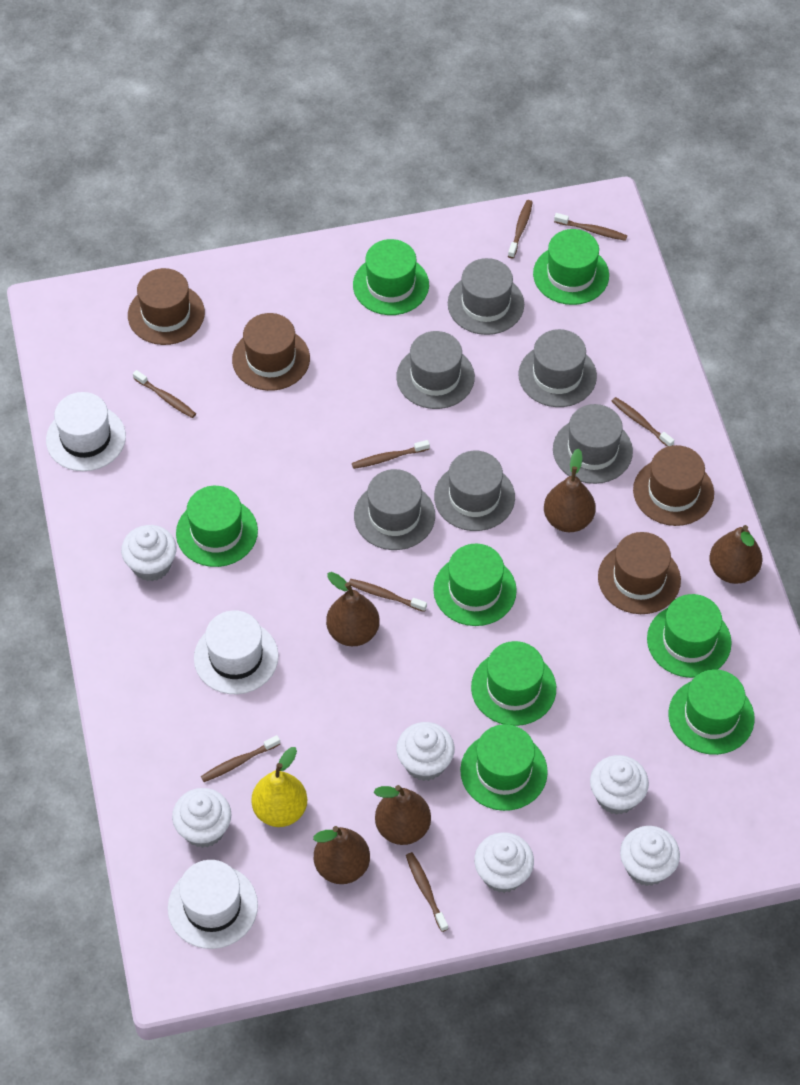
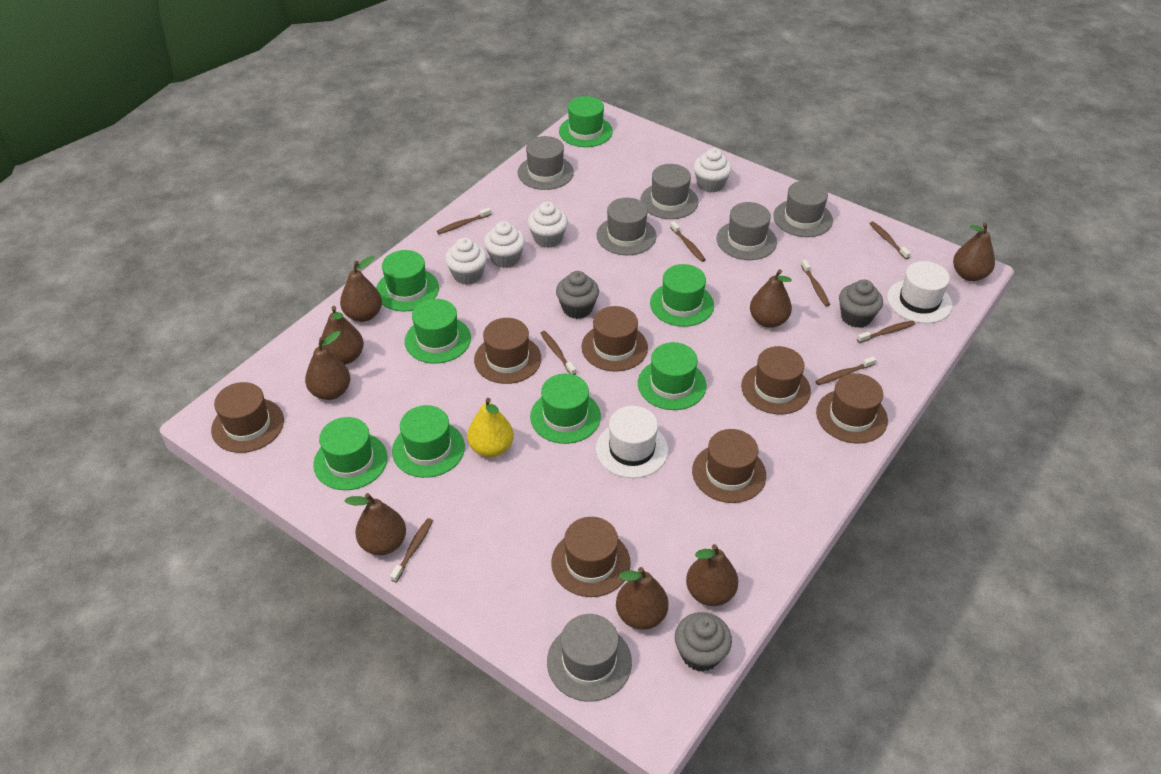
brown hat: [128,268,205,345] [232,313,310,391] [598,532,681,614] [633,445,714,526] = 4 -> [211,382,284,453] [474,318,541,384] [551,517,631,597] [581,306,648,372] [692,429,766,503] [741,346,811,414] [816,373,888,444] = 7
brown pear: [313,826,370,884] [326,572,380,646] [374,785,431,845] [544,448,596,532] [709,525,762,584] = 5 -> [305,331,350,400] [322,306,364,365] [340,256,382,322] [345,493,406,555] [616,567,669,630] [686,544,738,606] [750,269,792,328] [953,222,995,281] = 8
grey cupcake: none = 0 -> [556,271,599,319] [675,612,732,672] [839,279,883,328] = 3
white cupcake: [121,525,177,581] [172,788,232,848] [396,722,455,781] [474,832,534,893] [590,755,649,815] [620,826,680,886] = 6 -> [445,238,487,285] [484,221,525,268] [528,202,568,248] [694,148,732,193] = 4
white hat: [46,392,126,471] [168,860,258,949] [194,610,279,694] = 3 -> [596,406,668,478] [887,261,952,323] = 2

